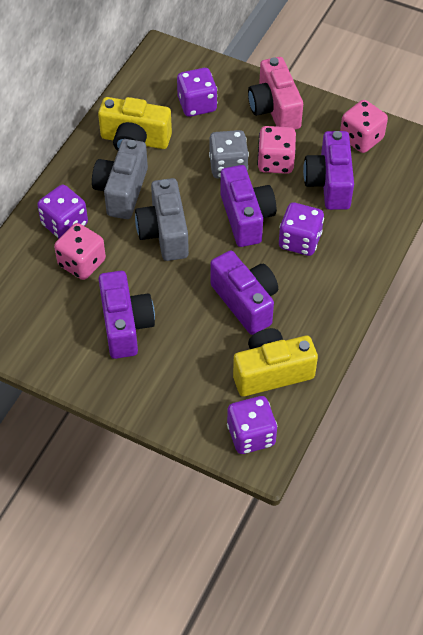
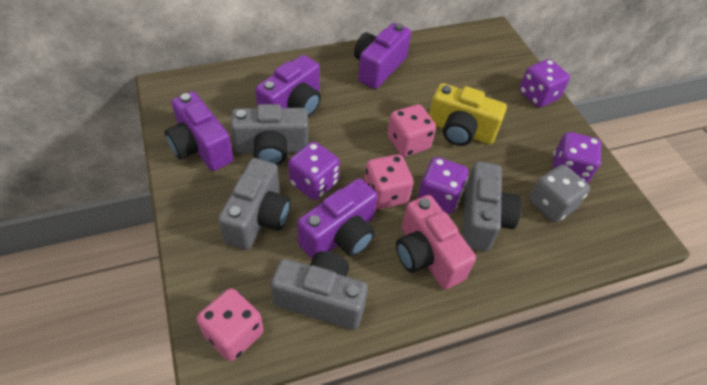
grey camera: [92,139,148,219] [135,178,189,261] = 2 -> [218,158,291,250] [231,104,308,165] [271,251,368,330] [462,161,522,251] = 4
yellow camera: [98,97,172,151] [233,328,318,396] = 2 -> [429,83,507,146] = 1

